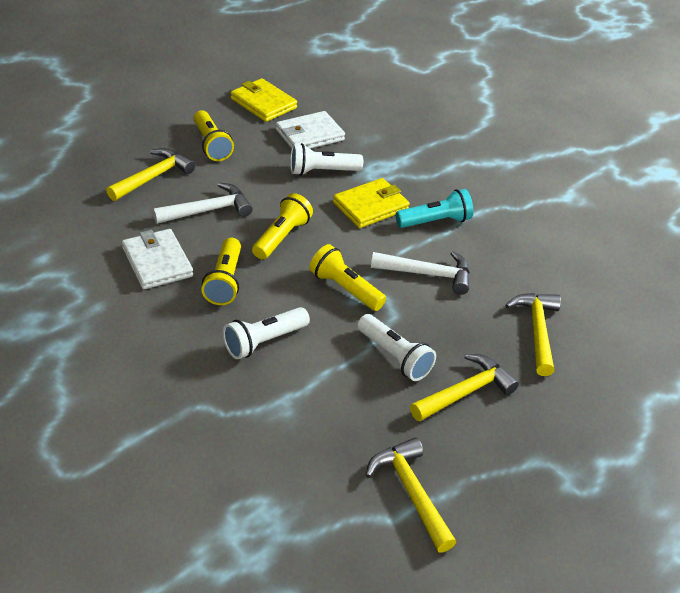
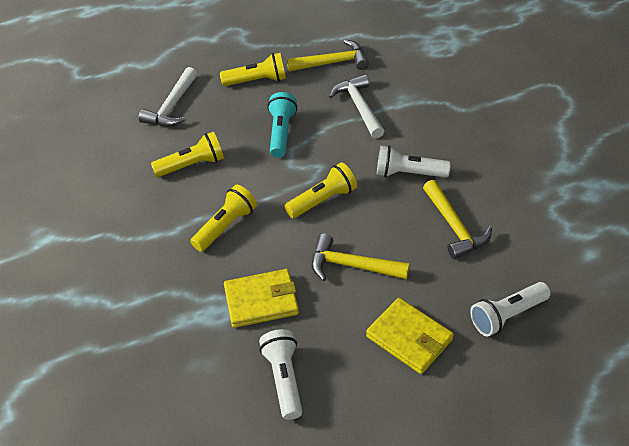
white wallet: [122,229,193,289] [276,111,345,149] = 2 -> none = 0
yellow hammer: [106,148,195,201] [366,437,456,553] [410,354,519,421] [505,293,561,376] = 4 -> [287,40,369,71] [312,233,410,281] [423,180,492,259] = 3

